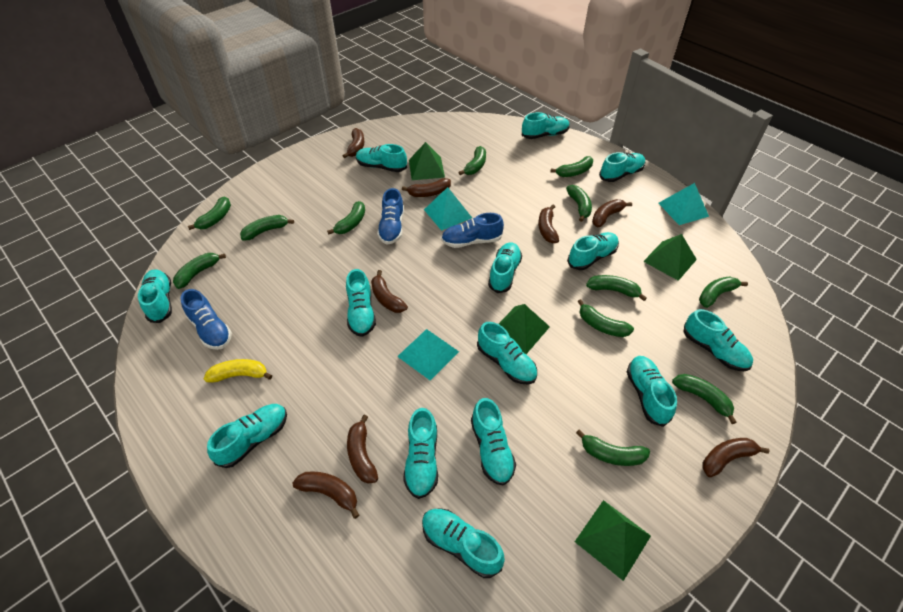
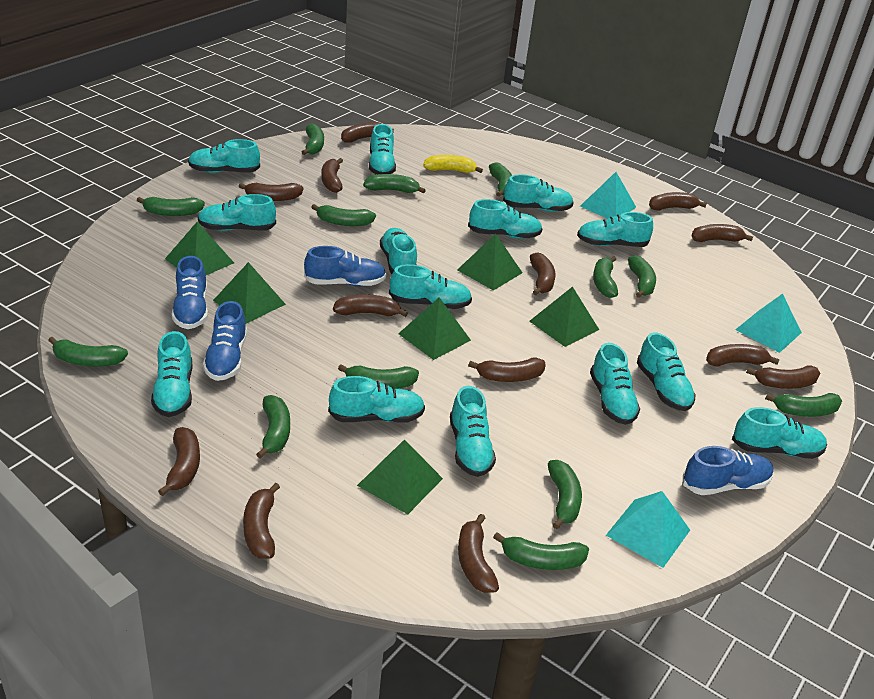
blue shoe: [180,289,232,350] [377,188,404,245] [441,213,504,248] = 3 -> [172,256,208,329] [203,301,247,381] [304,246,386,286] [683,446,774,495] = 4
brown banana: [292,471,359,519] [343,128,364,158] [347,415,378,484] [371,270,408,313] [402,178,451,197] [538,205,559,243] [592,199,632,227] [702,438,770,477] = 8 -> [158,427,200,496] [239,183,303,201] [243,483,280,559] [321,158,343,193] [333,294,408,317] [341,122,394,143] [458,514,499,593] [468,358,546,382] [530,252,556,295] [649,192,707,211] [691,224,753,242] [706,344,780,367] [746,365,820,389] = 13
green banana: [173,253,226,289] [188,197,231,230] [240,215,294,240] [327,201,365,234] [459,146,486,175] [550,156,593,177] [566,185,592,222] [576,429,650,466] [577,299,634,337] [586,275,647,301] [672,374,737,424] [699,276,748,308] = 12 -> [48,337,128,366] [137,197,205,216] [256,395,290,459] [302,124,324,155] [311,204,376,226] [338,364,419,389] [363,174,426,193] [489,162,512,197] [493,532,589,570] [548,460,582,529] [593,256,618,298] [628,255,656,298] [765,393,842,417] = 13
green pyramid: [409,142,445,180] [499,304,550,354] [575,500,651,581] [643,234,697,281] = 4 -> [165,222,234,275] [213,262,286,323] [357,439,443,514] [398,297,471,360] [457,233,522,291] [530,287,599,347] = 6

